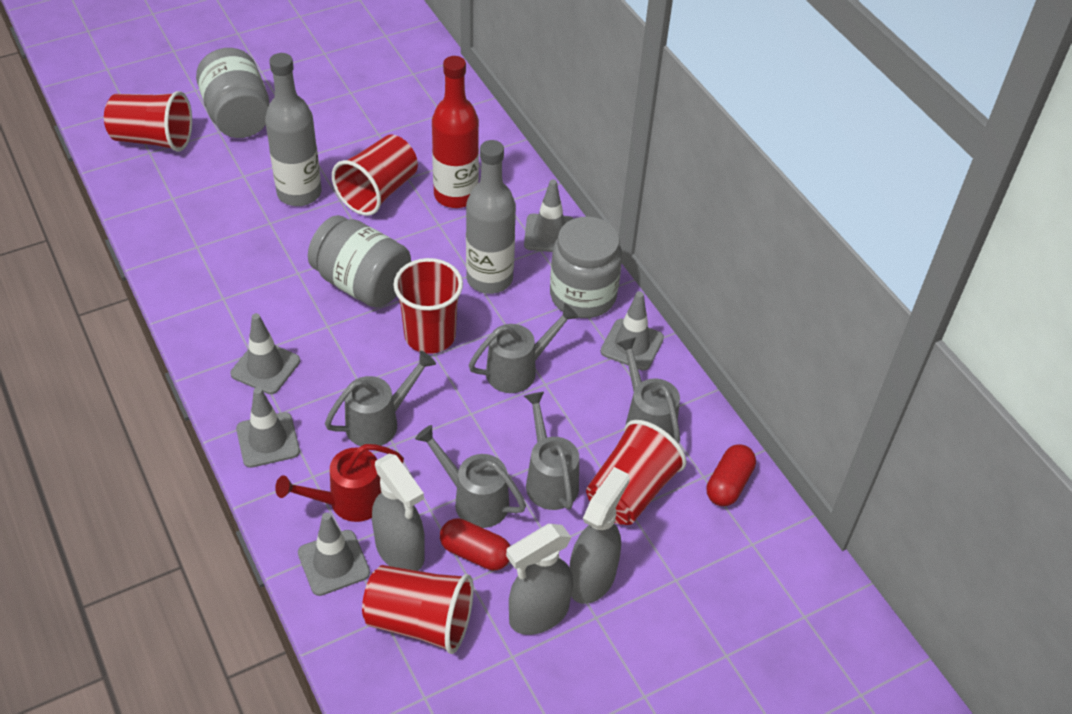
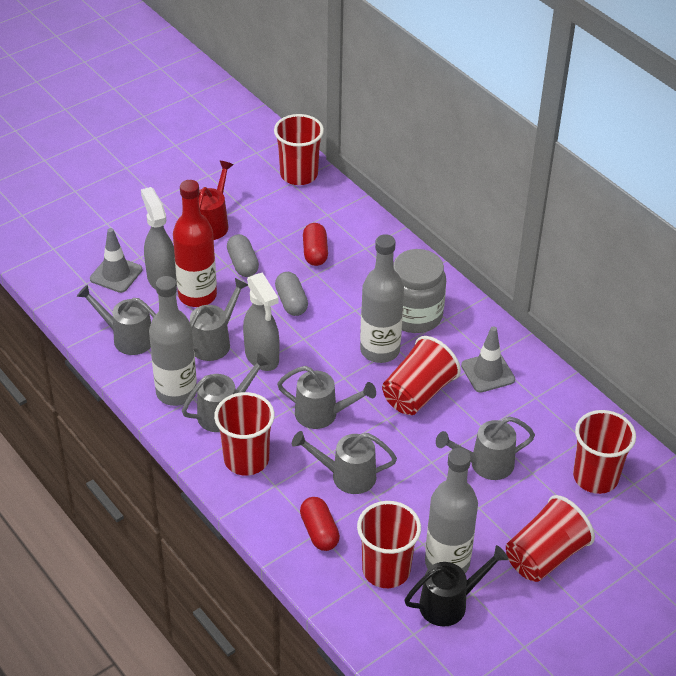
black watering can: none = 0 -> [404,545,509,626] = 1
grey bottle: [265,53,322,206] [466,140,516,294] = 2 -> [149,276,197,406] [360,234,404,363] [425,448,478,573] = 3
grey capsule: none = 0 -> [227,234,259,277] [275,272,308,316] = 2
grey jar: [196,48,269,138] [308,215,411,308] [550,216,622,318] = 3 -> [393,249,446,333] = 1
grey spray bottle: [372,454,425,571] [506,524,573,635] [569,467,630,604] = 3 -> [141,187,177,290] [243,272,280,371] = 2
grey traffic cone: [231,313,300,394] [236,387,300,468] [298,512,370,596] [524,179,574,252] [600,291,664,370] = 5 -> [90,228,142,293] [461,326,515,393] = 2
grey watering can: [325,351,436,446] [415,425,526,528] [469,304,579,393] [524,392,579,510] [617,337,680,444] = 5 -> [77,285,156,355] [182,353,270,432] [190,278,248,361] [277,366,376,429] [292,431,397,494] [436,416,535,480] = 6
red cup: [104,91,192,152] [332,135,418,216] [362,565,474,654] [393,258,463,354] [586,420,687,525] = 5 -> [214,392,275,475] [274,114,324,185] [357,501,421,588] [382,336,461,415] [506,495,595,582] [573,410,636,494] = 6

